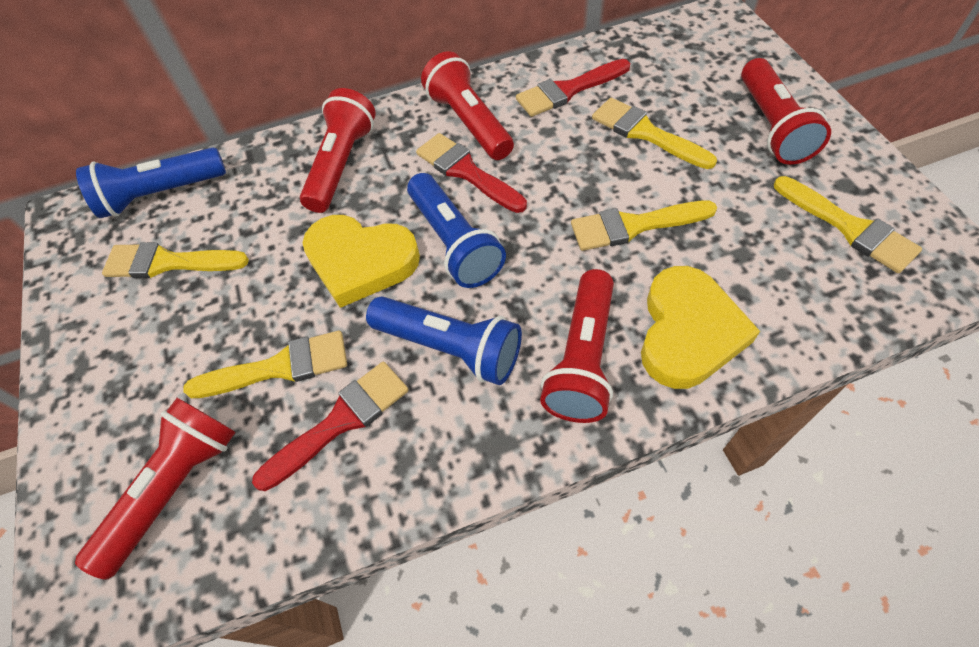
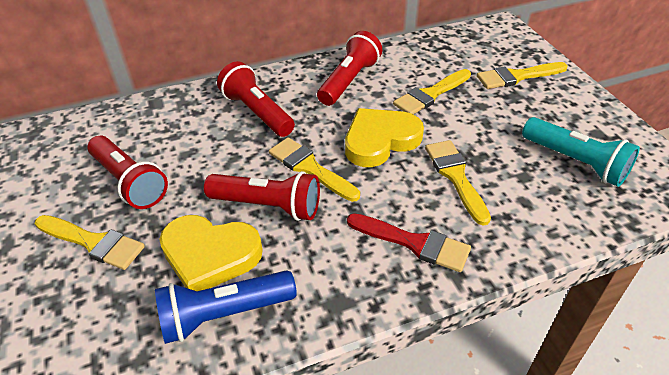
blue flashlight: [76,147,226,218] [366,296,522,385] [407,173,506,288] = 3 -> [155,270,297,344] = 1
red brush: [252,362,409,491] [416,133,527,213] [516,59,630,117] = 3 -> [347,213,471,272] = 1
red flashlight: [75,398,236,580] [300,88,376,213] [421,51,514,160] [540,269,614,423] [741,58,831,165] = 5 -> [87,136,168,209] [204,171,320,221] [217,61,295,137] [317,31,382,106] = 4
turquoise flashlight: none = 0 -> [522,117,640,187] = 1

